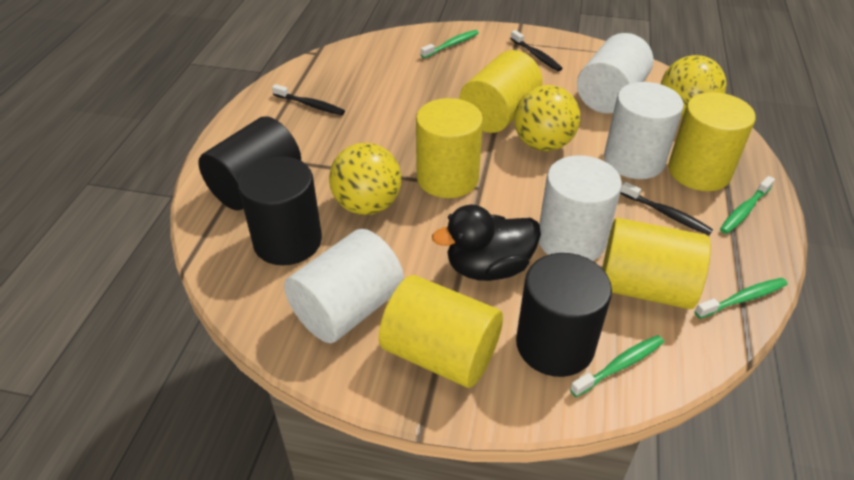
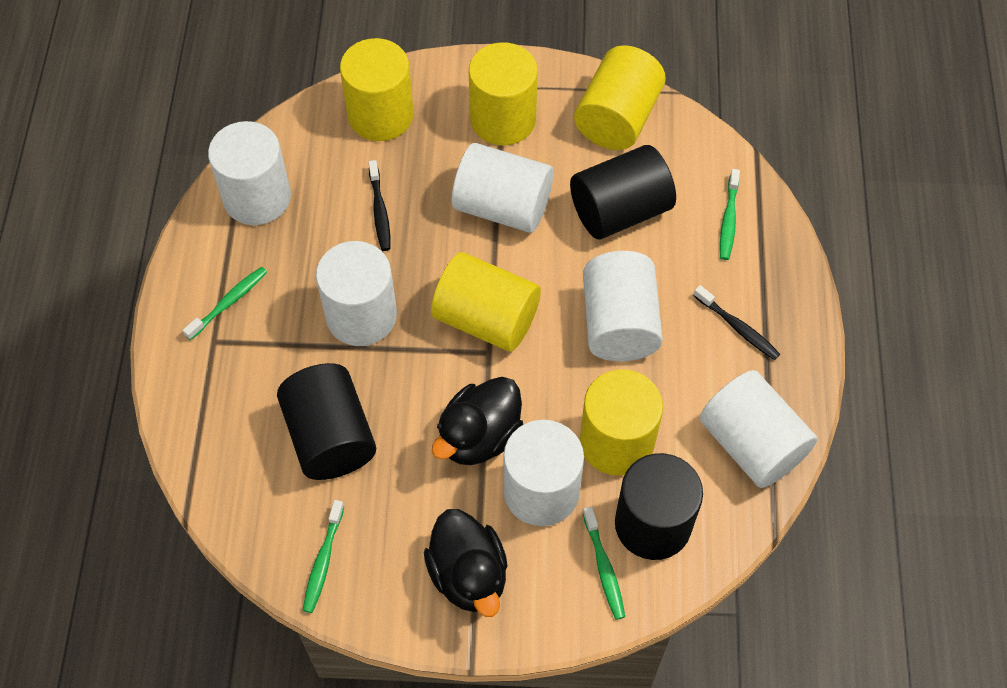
black duck: [432,204,541,281] = 1 -> [424,509,507,617] [432,377,523,465] = 2
black toothbrush: [272,84,345,115] [510,30,563,71] [620,182,713,235] = 3 -> [368,160,391,251] [694,285,780,360] = 2
white cylinder: [284,229,404,343] [539,155,622,261] [577,33,653,113] [604,82,684,179] = 4 -> [208,121,291,225] [316,241,397,346] [452,143,553,233] [503,420,584,526] [583,251,663,361] [700,370,818,488] = 6
yellow ball: [329,143,401,215] [514,85,580,151] [661,55,727,117] = 3 -> none = 0

